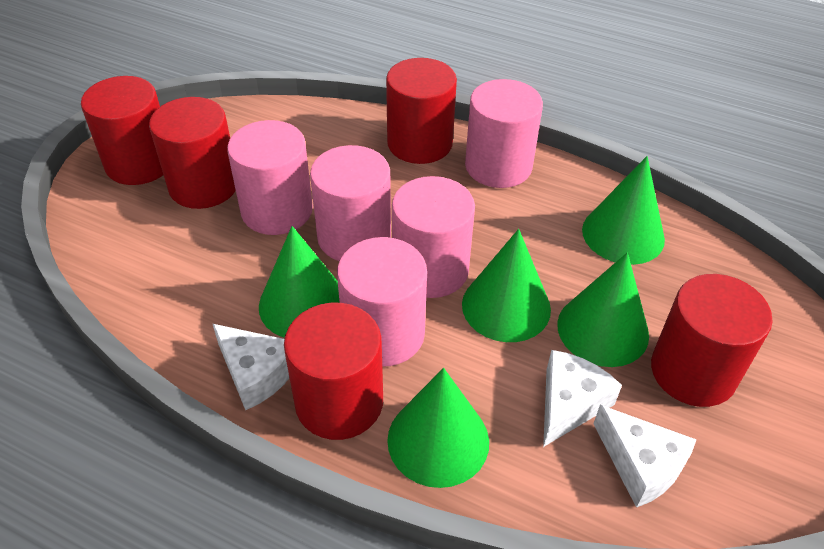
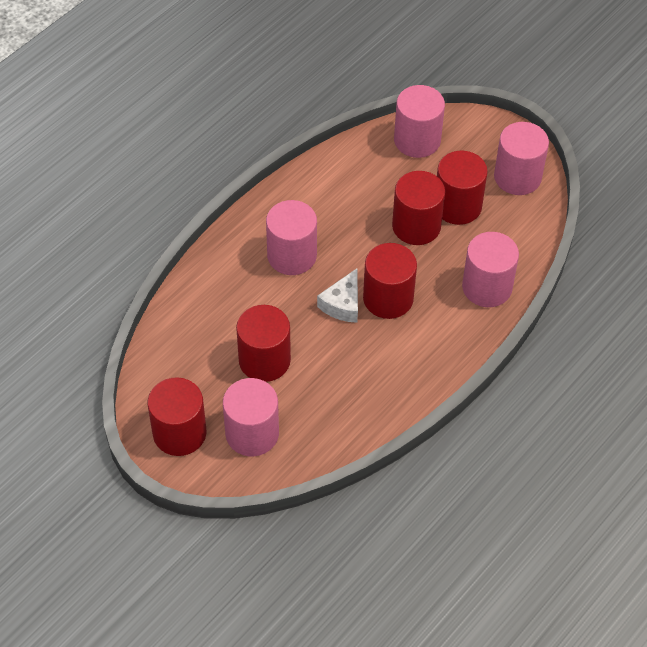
green cone: [259,226,340,338] [387,368,489,488] [462,229,551,342] [557,252,649,367] [582,156,665,265] = 5 -> none = 0
white cheese: [213,324,289,410] [543,350,622,447] [593,405,697,508] = 3 -> [317,268,358,323] = 1

